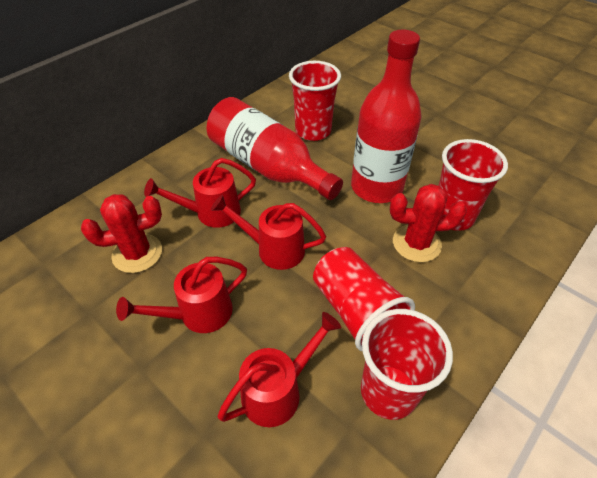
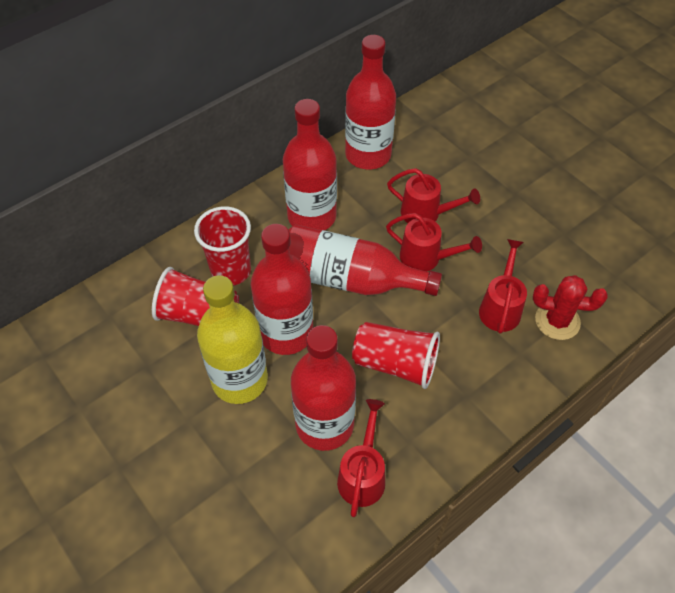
red bottle: [207,97,343,200] [351,30,422,203] = 2 -> [251,224,313,355] [283,99,337,230] [289,224,442,296] [291,325,356,451] [345,35,396,169] = 5
red cactus: [81,194,162,273] [390,184,467,262] = 2 -> [533,275,608,340] = 1
red cup: [289,61,341,141] [313,247,415,352] [361,309,453,420] [438,139,508,231] = 4 -> [152,267,239,326] [194,206,251,286] [352,322,440,389] = 3
yellow bottle: none = 0 -> [197,275,268,404] = 1

